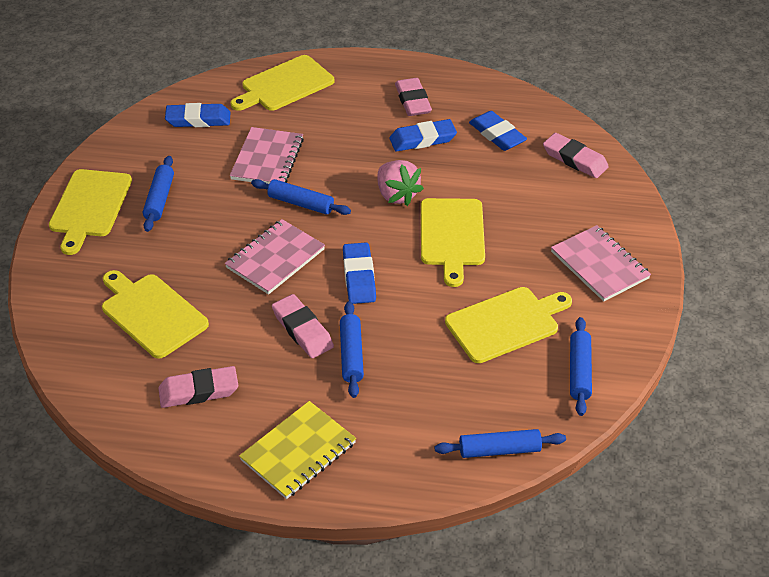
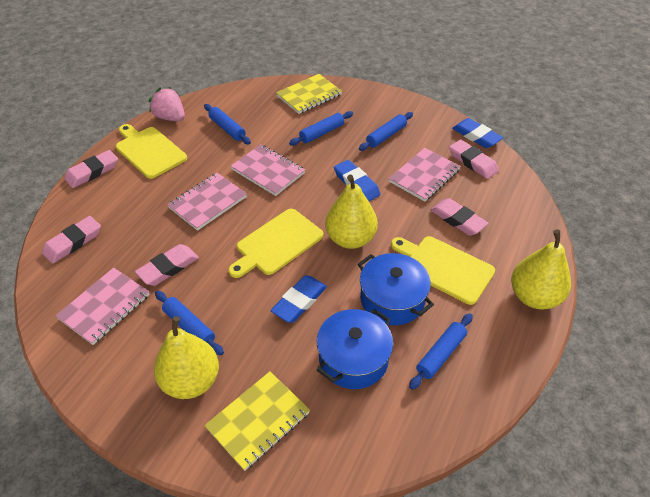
blue eraser: [165,103,231,127] [343,243,376,304] [390,119,457,152] [469,111,527,151] = 4 -> [271,275,327,323] [334,160,380,201] [452,118,503,148] = 3
blue pot: none = 0 -> [317,309,393,389] [358,253,434,325] = 2
pink eraser: [158,366,238,408] [272,294,334,358] [395,78,432,116] [543,133,609,178] = 4 -> [42,216,101,264] [64,150,118,188] [135,244,199,286] [431,198,488,236] [449,140,499,179] = 5
pink notebook: [225,219,325,295] [230,127,304,184] [551,225,651,302] = 3 -> [55,268,150,345] [167,173,247,231] [231,144,305,196] [389,148,461,202] = 4
yellow cutting board: [49,169,132,255] [102,270,209,359] [231,55,334,111] [421,198,485,287] [445,287,572,363] = 5 -> [116,124,187,179] [228,209,324,278] [391,236,495,305] = 3
yellow notebook: [239,401,356,499] = 1 -> [204,371,310,471] [276,74,342,114] = 2
yellow pear: none = 0 -> [154,316,219,399] [325,175,378,249] [511,229,571,310] = 3

